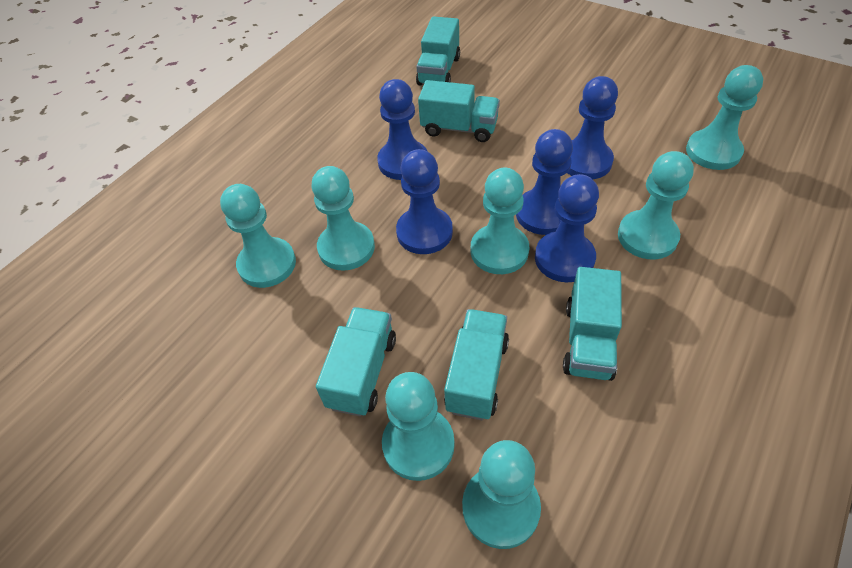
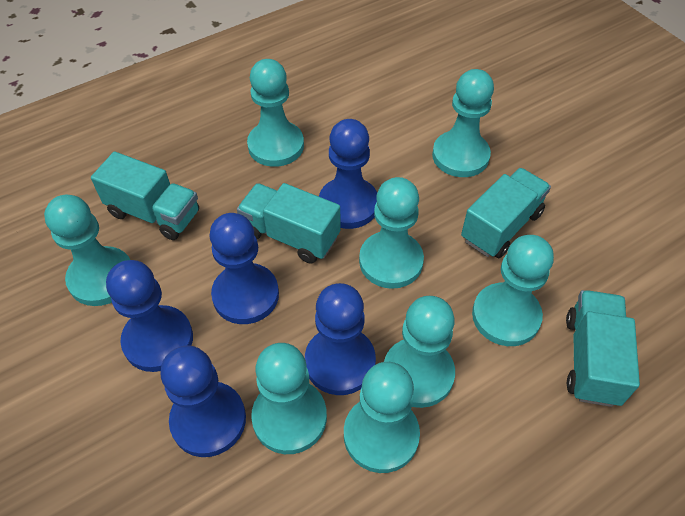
turquoise pawn: [220,184,296,288] [311,166,375,271] [382,372,455,481] [462,440,541,549] [471,168,529,274] [618,151,694,260] [686,65,763,170] = 7 -> [44,195,130,306] [247,59,304,167] [251,343,327,454] [344,362,420,473] [359,177,424,289] [384,296,455,408] [432,69,494,177] [472,235,554,346] = 8
turquoise truck: [316,307,396,416] [416,16,460,85] [418,80,500,142] [444,309,509,420] [563,267,622,381] = 5 -> [91,152,199,240] [237,183,340,264] [461,168,551,258] [566,290,640,407] = 4

